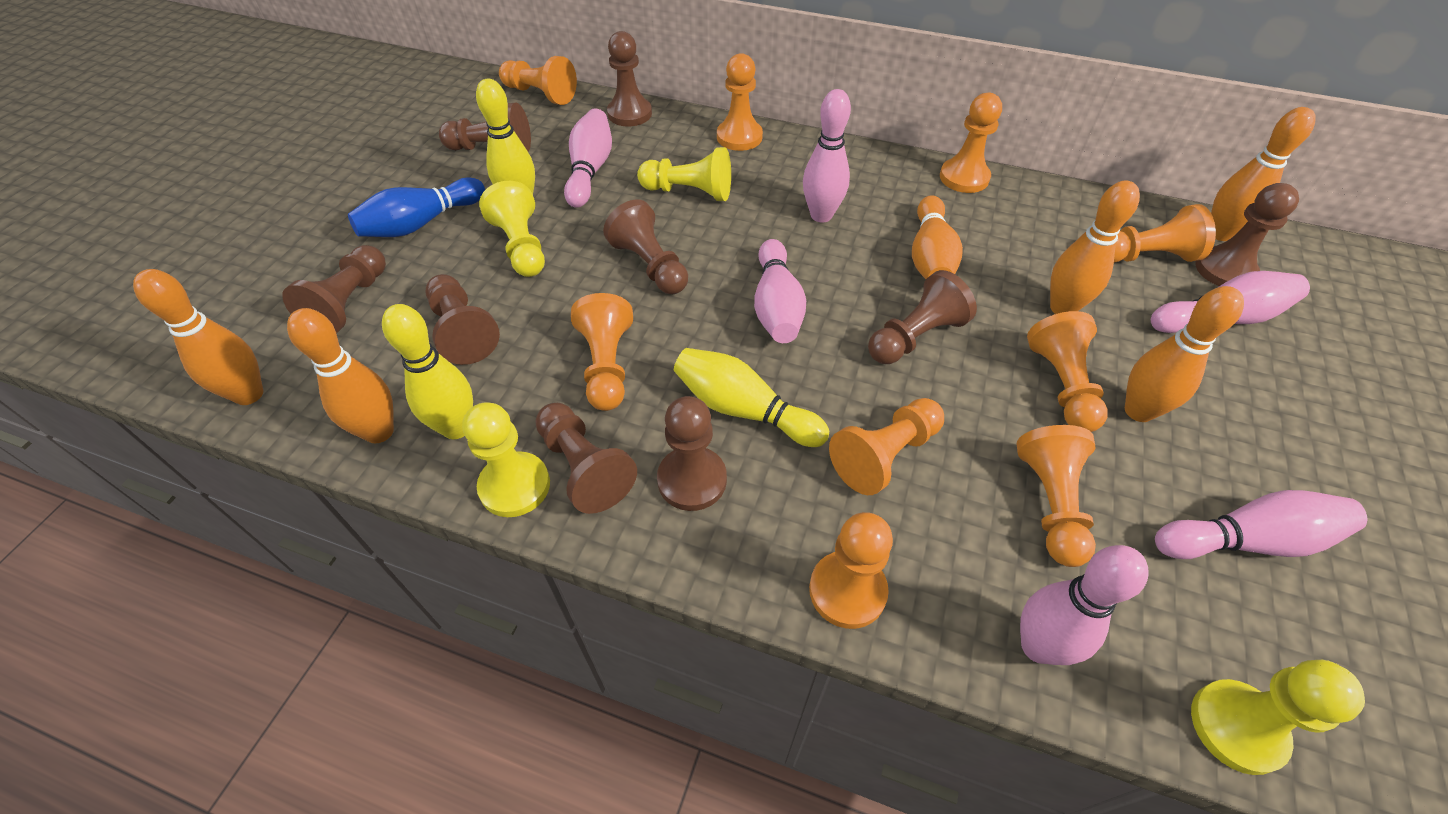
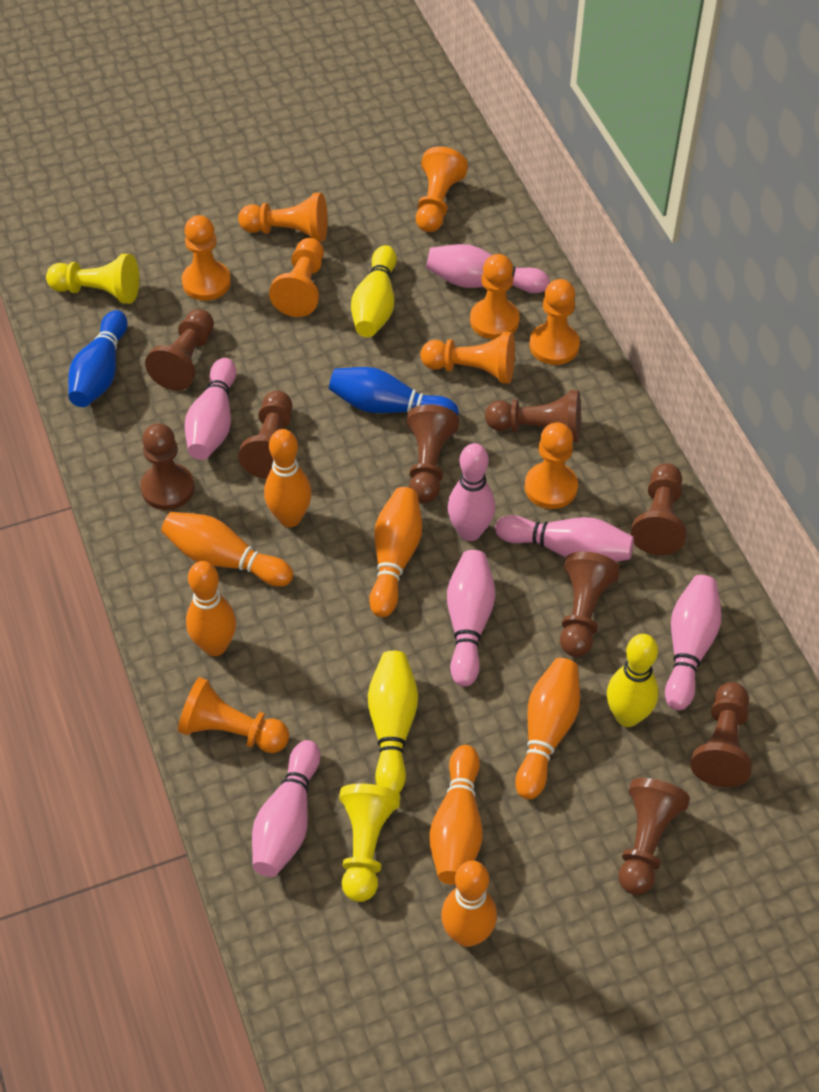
blue bowling pin: [348,177,485,237] = 1 -> [68,310,127,407] [329,367,459,415] = 2
orange bowling pin: [133,269,263,405] [287,308,394,443] [912,195,963,279] [1050,181,1140,314] [1125,286,1244,422] [1211,107,1316,241] = 6 -> [161,512,293,587] [186,561,236,656] [264,429,312,527] [369,487,422,617] [429,745,483,885] [441,861,497,947] [516,658,580,799] = 7
pink bowling pin: [564,108,612,208] [754,239,806,343] [803,89,851,222] [1020,545,1149,665] [1151,271,1310,333] [1155,490,1367,559] = 6 -> [185,358,236,460] [252,740,320,877] [426,244,550,293] [447,443,495,541] [447,550,495,687] [495,515,634,562] [665,575,721,710] = 7
yellow pawn: [462,402,550,517] [479,181,545,277] [637,147,731,201] [1191,660,1365,775] = 4 -> [46,254,139,304] [339,784,400,902] = 2

